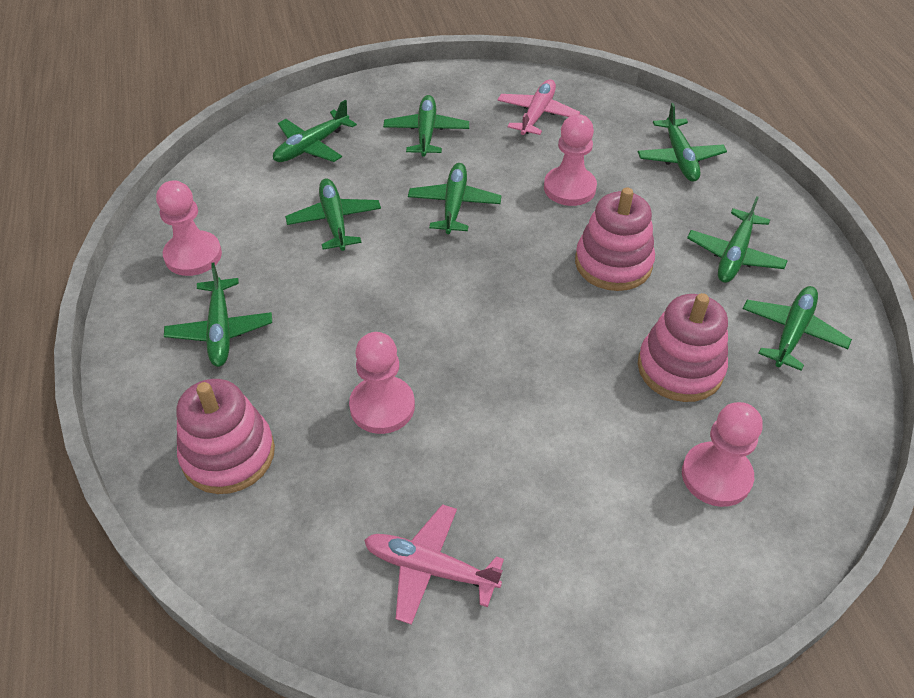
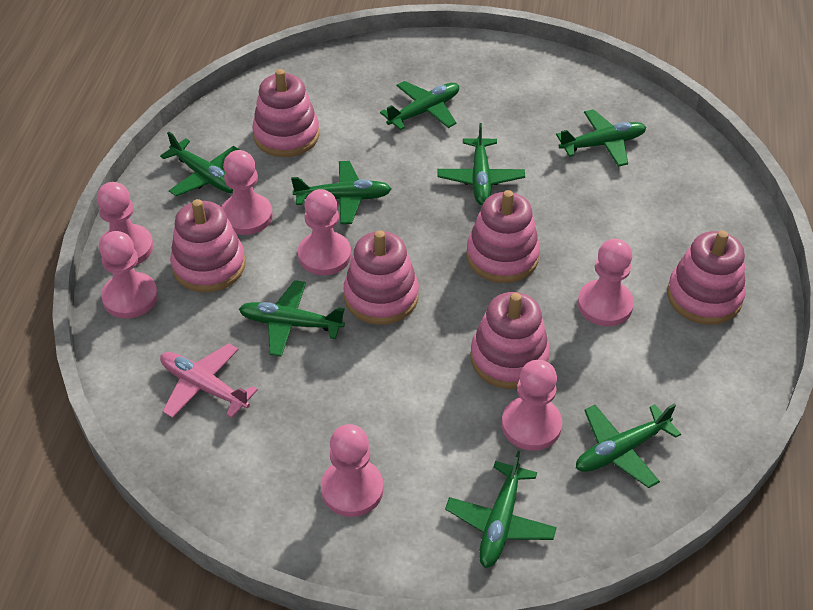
pink pawn: [156,180,222,276] [349,332,415,434] [544,114,597,206] [682,402,763,507] = 4 -> [97,182,153,266] [99,231,158,318] [221,150,273,235] [298,189,351,275] [321,424,383,517] [502,360,562,451] [578,239,634,326] = 7
pink plane: [364,504,504,625] [497,79,580,135] = 2 -> [160,343,258,418] = 1
pink stacking toy: [176,379,275,494] [575,187,655,291] [638,293,728,402] = 3 -> [170,199,246,292] [252,69,319,157] [343,230,419,325] [466,190,540,283] [470,292,550,389] [667,230,746,325] = 6

